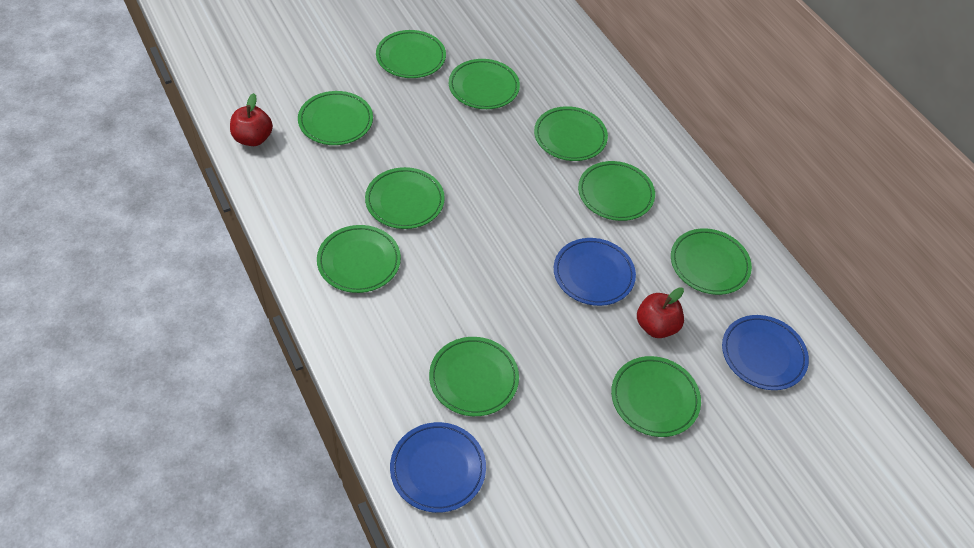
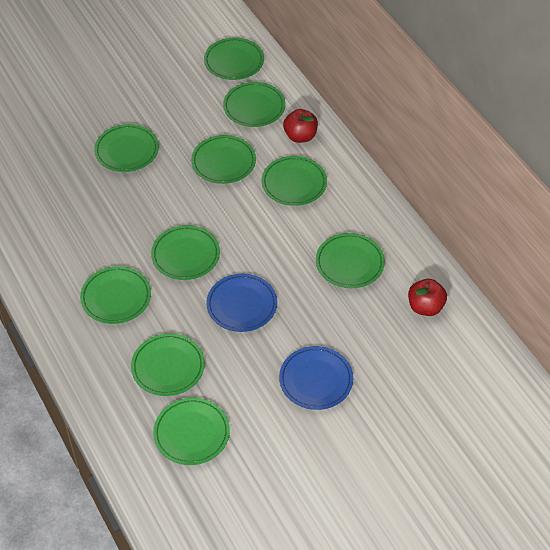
blue plate: [390,422,486,513] [554,238,636,306] [722,315,809,390] = 3 -> [206,274,277,332] [279,346,353,410] = 2

